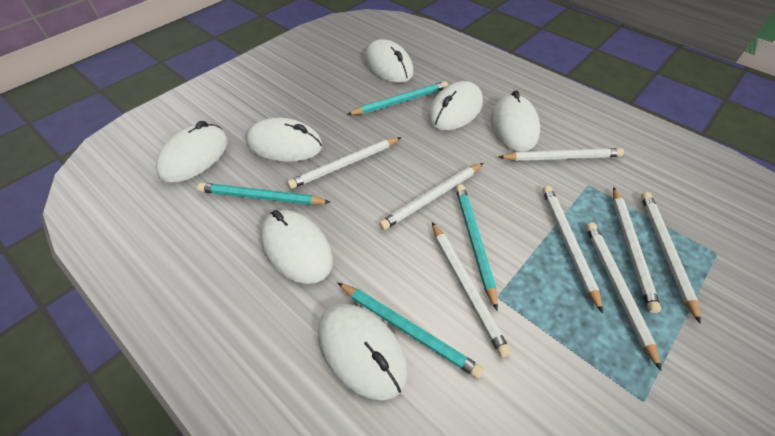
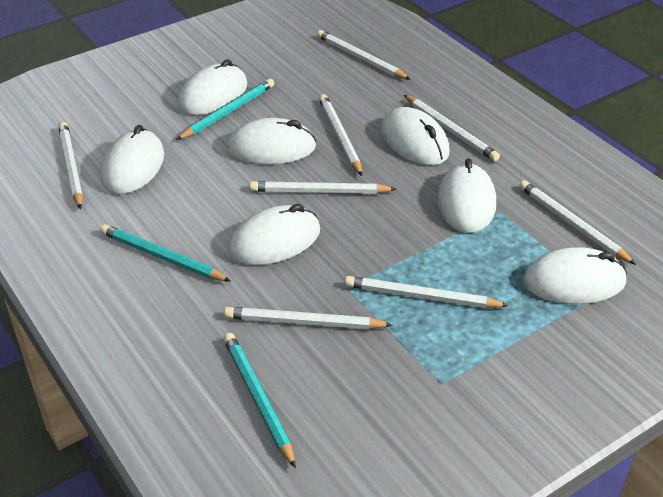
turquoise pencil: [198,183,331,205] [338,283,484,379] [347,81,448,115] [456,184,498,310] = 4 -> [100,224,231,282] [176,79,274,140] [223,333,296,468] = 3

